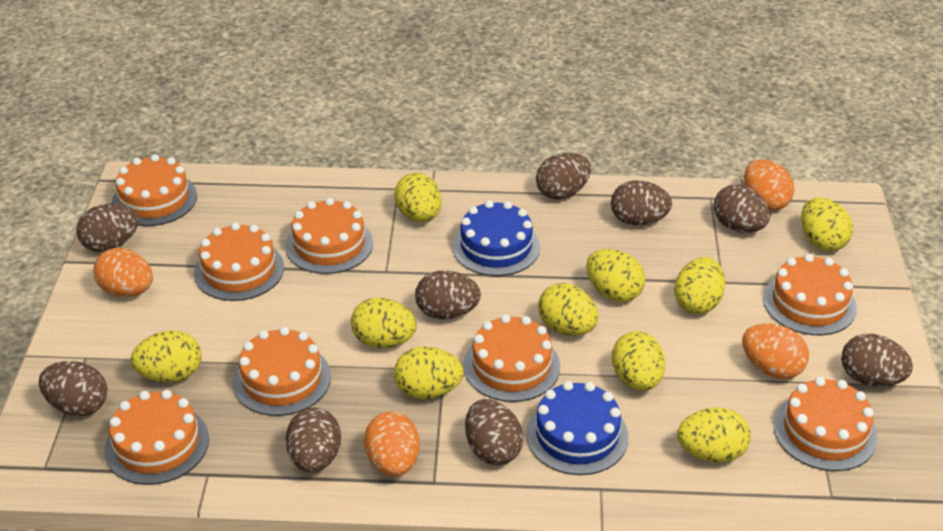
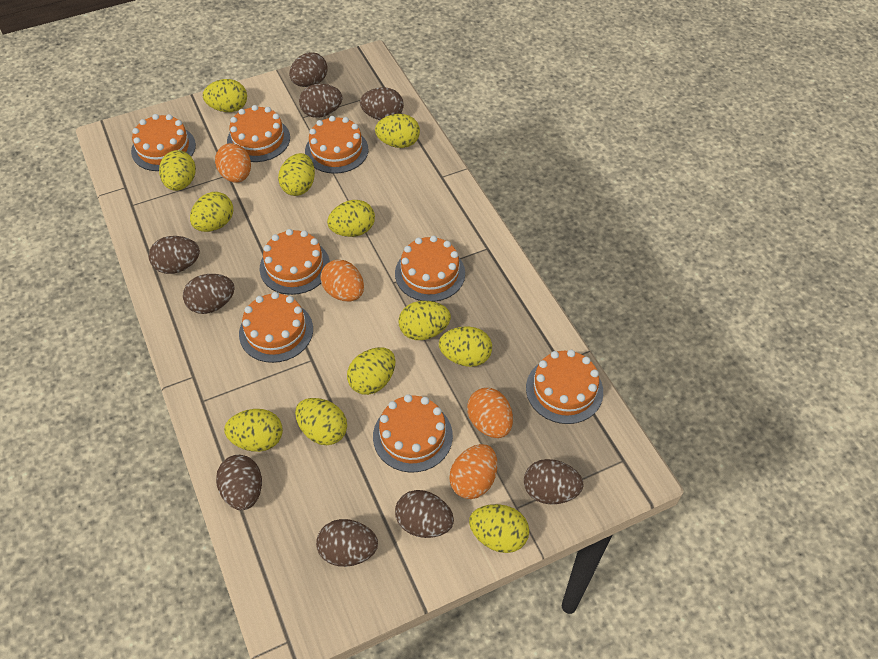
blue cake: [452,200,540,276] [526,381,629,475] = 2 -> none = 0
yellow egg: [130,330,201,382] [351,298,417,348] [394,173,442,222] [394,347,464,399] [538,283,599,336] [586,249,645,302] [612,331,665,391] [674,257,725,314] [677,407,751,463] [801,197,853,251] = 10 -> [159,150,196,191] [190,192,233,232] [203,79,247,112] [224,409,283,452] [278,153,315,196] [295,398,347,445] [327,200,375,237] [347,347,395,395] [375,114,420,148] [398,301,451,340] [439,326,492,367] [469,504,529,553] = 12

